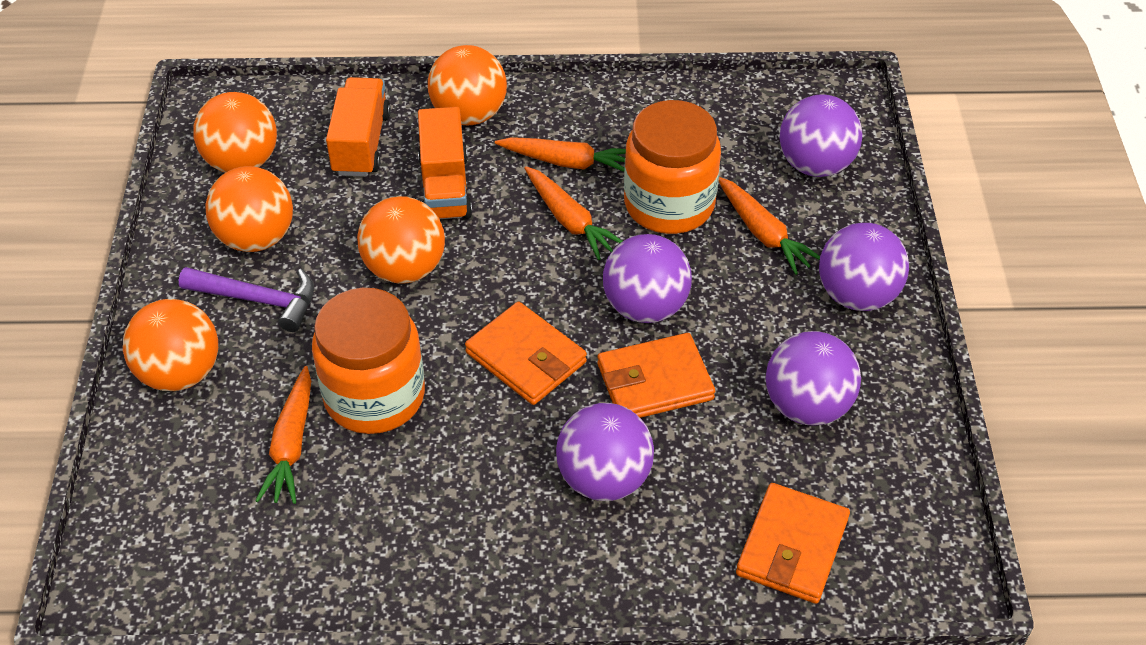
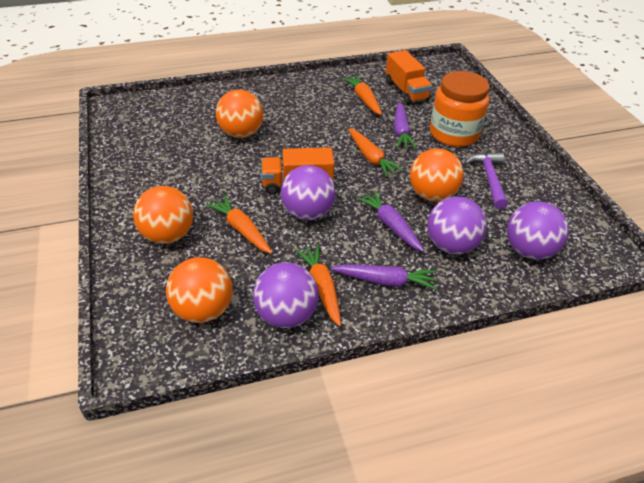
orange ball: [123,299,218,391] [193,92,277,173] [205,166,293,252] [357,196,445,284] [428,45,507,125] = 5 -> [133,186,193,244] [166,257,233,323] [216,90,263,138] [410,149,464,202] = 4
orange jar: [312,288,425,434] [624,100,721,234] = 2 -> [430,71,490,147] = 1
orange wallet: [465,302,587,405] [597,333,715,418] [736,483,850,604] = 3 -> none = 0
purple ball: [556,403,654,501] [603,234,692,323] [766,331,861,426] [779,94,862,177] [819,223,909,311] = 5 -> [253,262,319,328] [281,165,336,221] [427,196,487,254] [507,201,569,260] = 4
purple carrot: none = 0 -> [331,264,437,290] [357,190,424,252] [394,102,416,149] = 3

